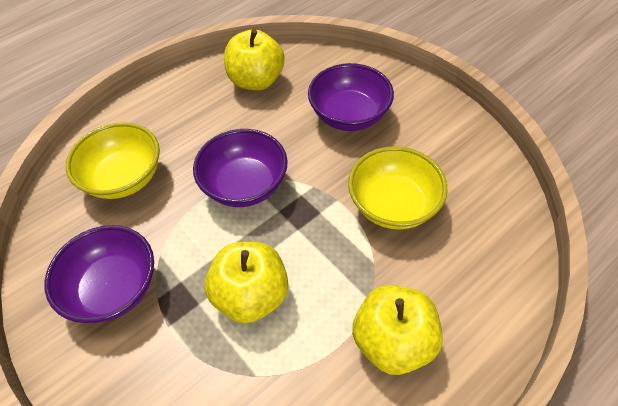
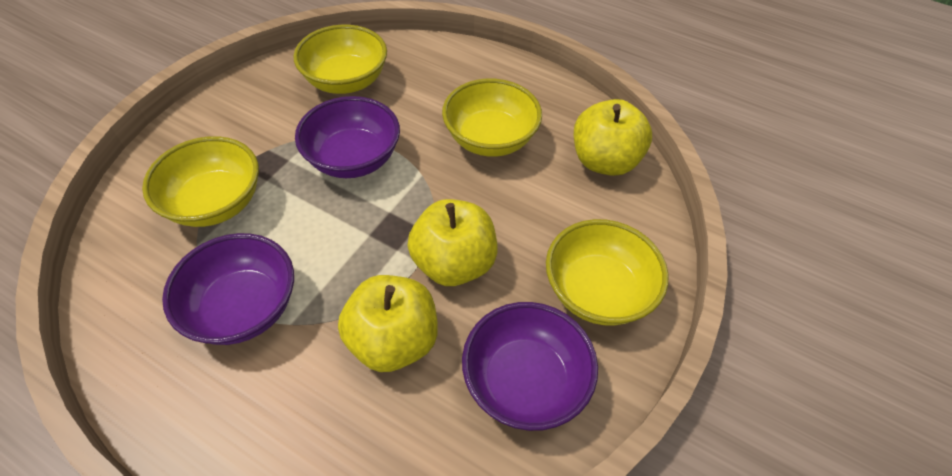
yellow bowl: [66,122,160,199] [348,146,448,229] = 2 -> [142,136,259,227] [293,25,387,94] [442,79,542,157] [546,219,668,326] = 4

